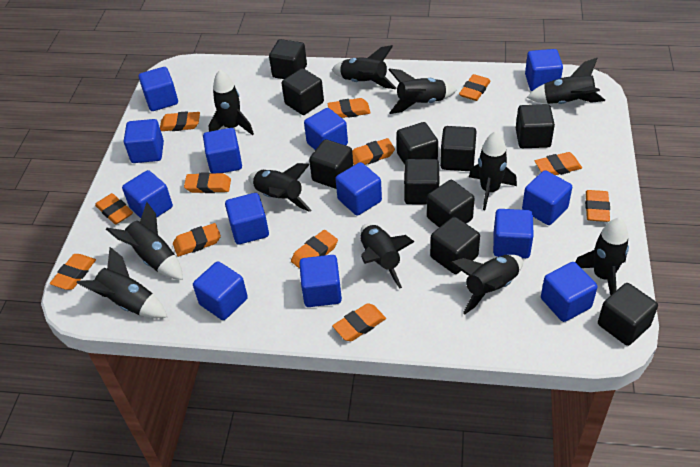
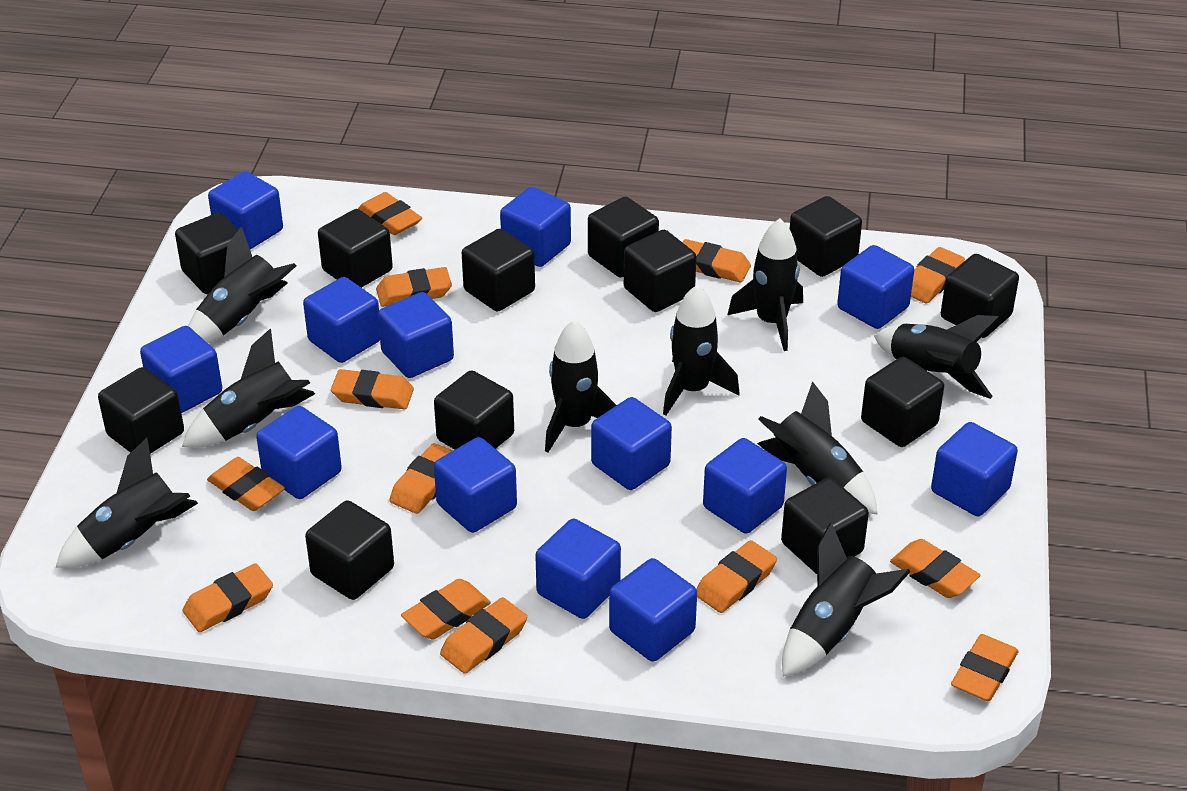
black cube: [269,39,307,79] [282,68,324,115] [309,139,353,189] [396,122,438,165] [404,159,439,204] [427,180,475,227] [430,217,480,274] [440,126,477,171] [516,104,555,148] [598,283,658,346] = 10 -> [98,367,184,454] [175,213,238,294] [305,501,394,600] [318,209,393,288] [434,370,514,450] [462,229,535,312] [588,197,659,278] [624,230,696,312] [781,478,869,574] [790,196,862,277] [861,357,944,447] [941,254,1019,338] = 12
black rocket: [76,247,167,318] [106,202,183,280] [209,70,254,135] [249,163,312,212] [332,45,396,89] [360,223,415,289] [388,68,457,114] [451,255,523,314] [469,131,517,210] [527,58,605,104] [575,217,629,296] = 11 -> [56,438,198,568] [182,328,315,448] [188,226,296,343] [545,320,617,453] [663,285,740,415] [728,218,803,351] [757,381,878,515] [782,522,911,677] [874,315,1001,399] = 9
orange eraser: [50,254,96,290] [95,193,133,225] [160,111,200,131] [173,223,221,257] [184,172,231,193] [291,230,338,269] [328,98,371,118] [332,303,386,341] [352,138,395,165] [459,74,491,101] [535,152,582,175] [585,190,610,222] = 12 -> [182,563,273,632] [207,457,285,511] [331,369,414,409] [358,192,422,235] [376,267,452,307] [389,443,453,514] [401,579,491,639] [440,597,527,674] [682,239,751,282] [696,540,777,613] [890,539,980,598] [911,247,965,304] [951,634,1018,701] = 13

